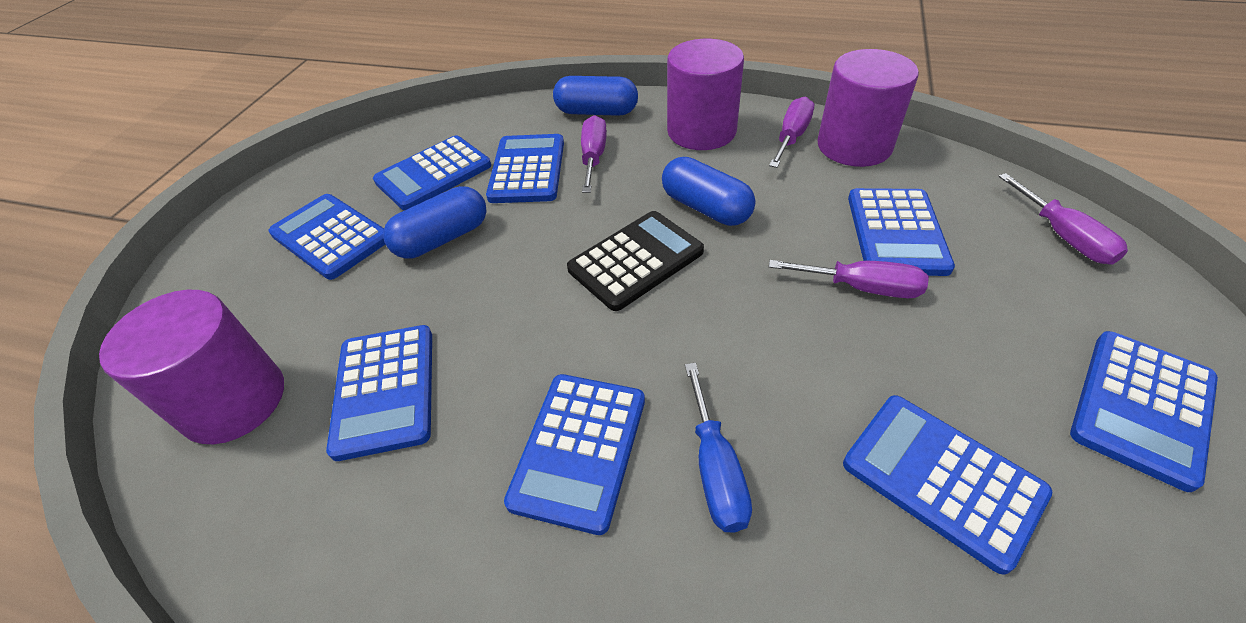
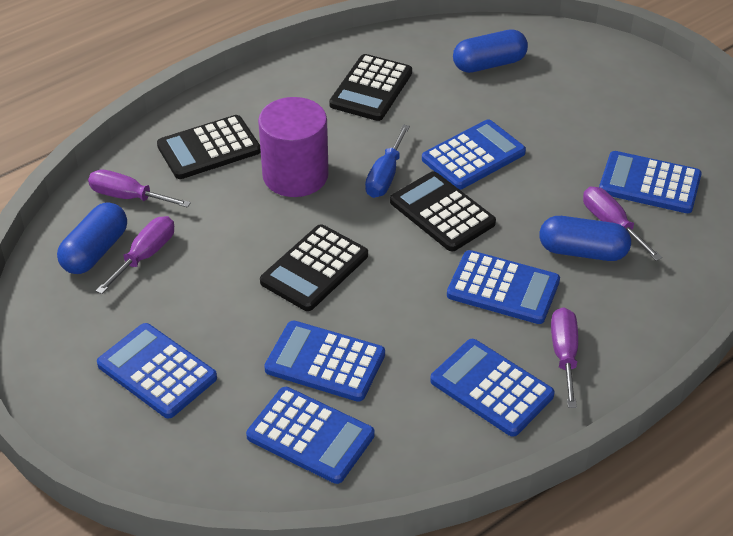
black calculator: [567,211,704,311] = 1 -> [157,115,261,179] [260,224,368,311] [329,54,412,121] [390,171,496,251] = 4
blue calculator: [269,194,385,280] [326,325,432,461] [373,135,491,211] [486,134,564,203] [504,374,645,535] [843,395,1052,575] [848,188,955,276] [1070,331,1218,492] = 8 -> [97,323,217,418] [246,387,375,484] [264,320,385,402] [422,119,526,190] [430,339,555,437] [447,250,560,324] [599,151,702,213] = 7
purple cylinder: [99,290,284,444] [667,39,744,150] [817,49,919,167] = 3 -> [258,97,329,197] = 1

